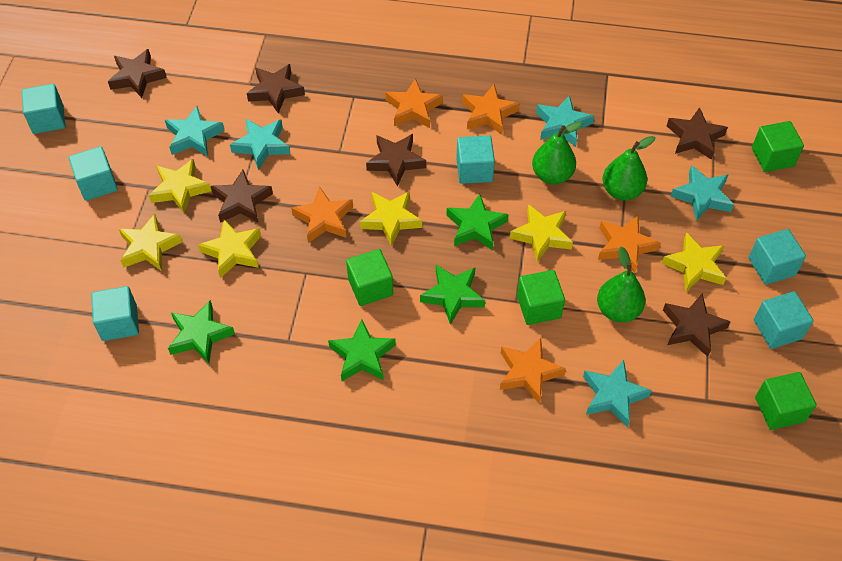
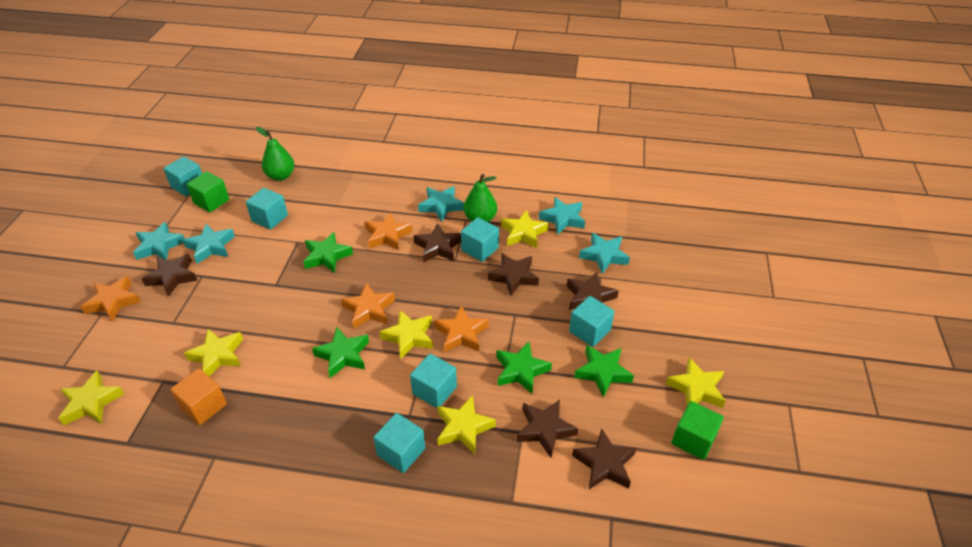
green cube: [346,249,393,306] [517,270,565,325] [752,121,804,172] [755,372,817,430] = 4 -> [186,171,229,212] [671,401,724,460] = 2
green pear: [532,121,582,184] [597,247,645,322] [602,136,655,200] = 3 -> [256,127,295,181] [463,174,497,222] = 2
orange cube: none = 0 -> [170,368,227,425] = 1
orange star: [291,186,353,243] [385,78,443,128] [462,84,519,135] [500,338,566,404] [598,215,661,273] = 5 -> [81,276,141,321] [341,282,395,328] [365,212,412,250] [434,305,489,352] = 4

